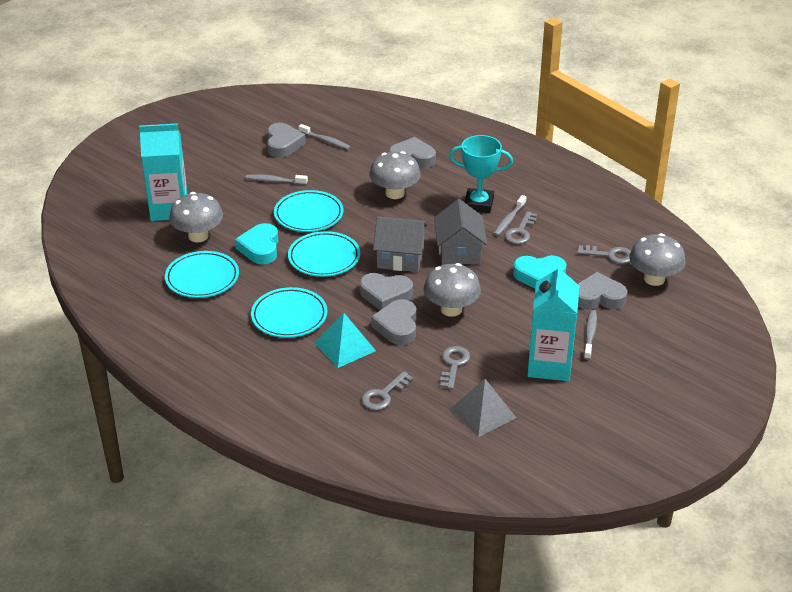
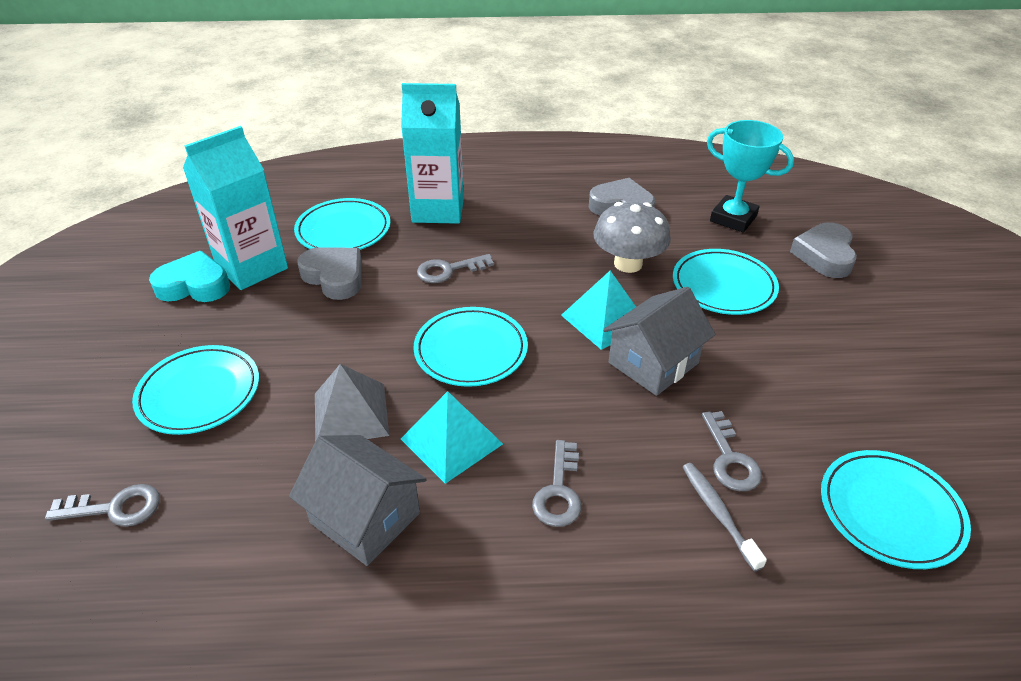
grey heart: [267,123,306,158] [360,273,413,310] [371,299,417,345] [389,137,436,168] [578,272,627,310] = 5 -> [297,247,362,300] [589,178,655,215] [790,222,857,278] = 3
grey mushroom: [169,192,223,242] [369,151,421,199] [424,263,481,317] [629,233,686,286] = 4 -> [594,202,671,273] = 1
grey toothbrush: [245,174,308,185] [299,124,351,150] [493,195,526,236] [584,310,597,360] = 4 -> [683,463,767,571] = 1
turquoise heart: [235,223,279,264] [513,255,567,289] = 2 -> [149,251,230,302] = 1
turquoise plate: [165,251,239,298] [251,287,328,338] [274,190,343,232] [288,231,360,277] = 4 -> [132,345,259,435] [294,198,390,250] [413,307,528,387] [673,249,779,315] [821,450,971,569] = 5
turquoise pyramid: [314,313,376,368] = 1 -> [401,391,503,484] [561,271,636,350] = 2

